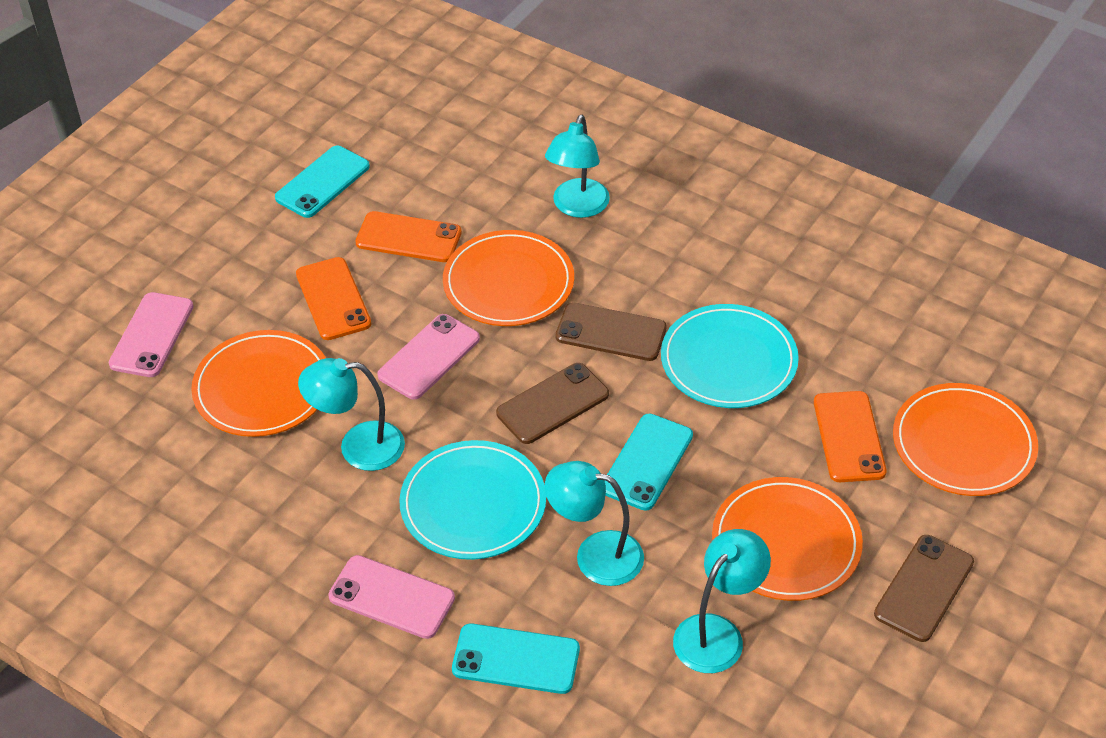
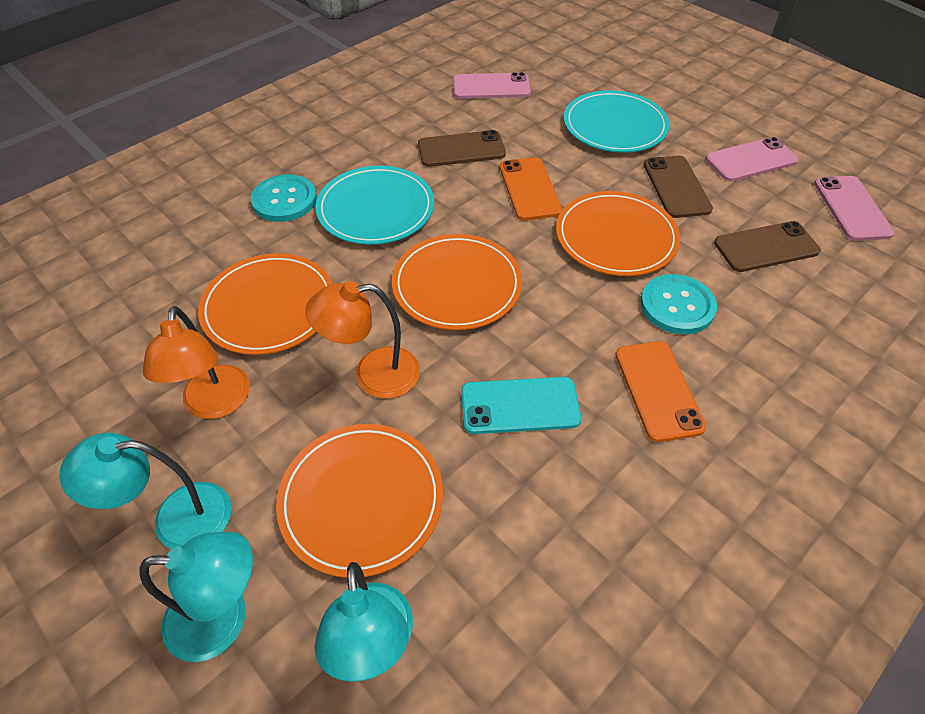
orange lamp: none = 0 -> [143,306,250,419] [305,281,420,399] = 2
orange phone: [296,257,371,340] [355,211,462,262] [814,391,887,482] = 3 -> [500,157,562,221] [615,341,706,442] = 2
turquoise button: none = 0 -> [251,174,317,222] [640,274,717,334] = 2
turquoise lamp: [298,358,405,471] [545,115,610,218] [545,461,644,586] [673,529,771,673] = 4 -> [59,433,231,550] [139,532,253,662] [315,562,413,682] = 3
turquoise phone: [275,146,370,218] [452,623,580,694] [604,414,693,511] = 3 -> [461,377,581,434] = 1

